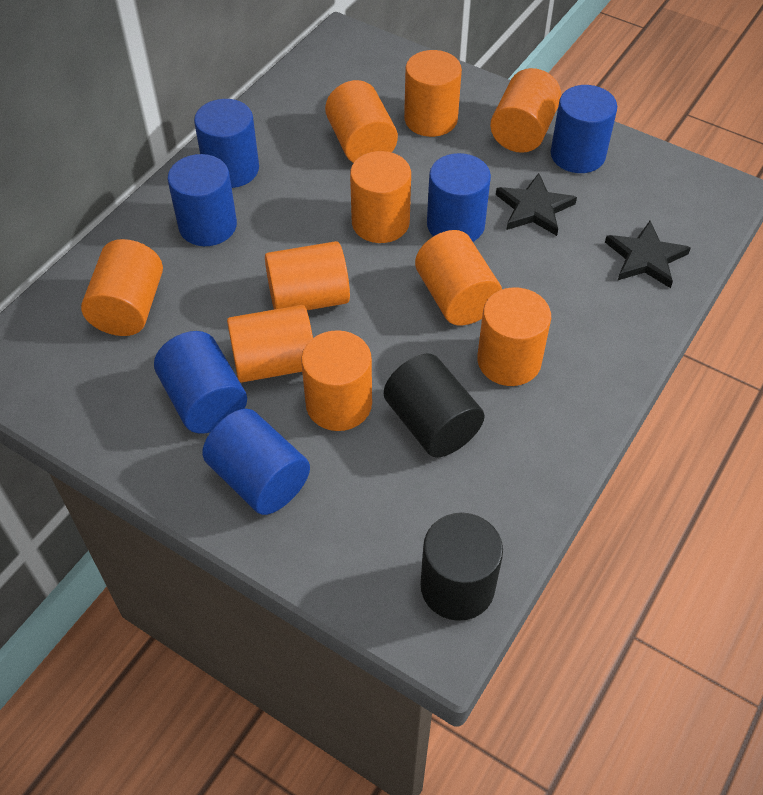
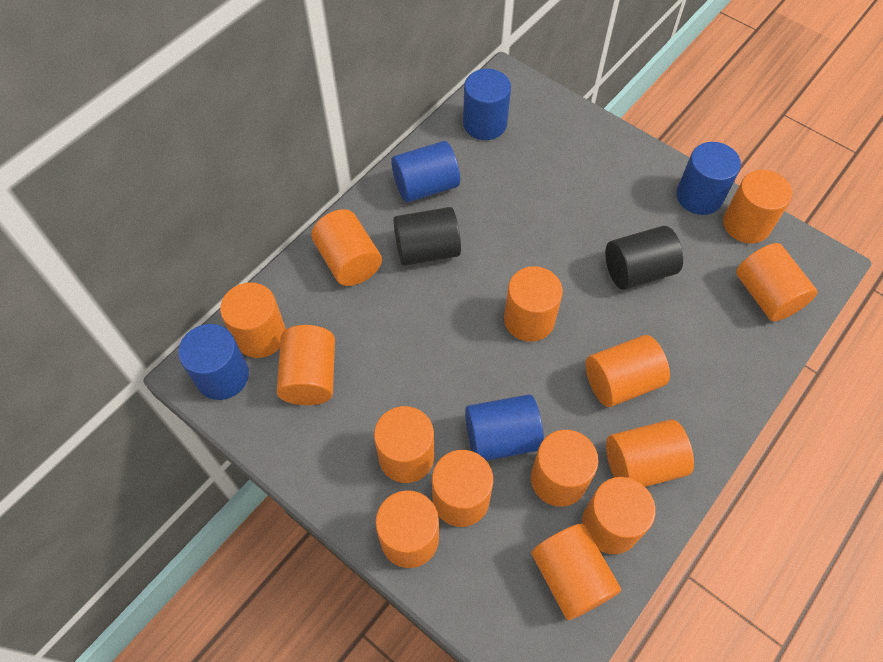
black star: [496,173,577,236] [605,221,691,288] = 2 -> none = 0
blue cylinder: [154,331,247,434] [167,154,237,246] [194,99,259,188] [202,409,310,515] [427,153,491,242] [551,85,617,173] = 6 -> [178,324,249,400] [391,141,460,203] [463,69,511,140] [465,394,544,461] [676,142,741,215] = 5
orange cylinder: [81,239,163,336] [227,305,313,383] [265,241,350,310] [301,330,372,431] [325,80,398,163] [350,151,411,243] [404,50,462,137] [415,230,502,325] [477,287,551,386] [490,68,561,153] = 10 -> [220,282,286,358] [277,325,335,405] [311,209,382,286] [374,406,434,483] [375,490,439,568] [432,450,493,527] [504,266,563,342] [531,430,598,507] [531,524,621,620] [582,477,656,554] [586,335,670,407] [606,419,694,487] [723,170,792,243] [736,243,817,321] = 14

